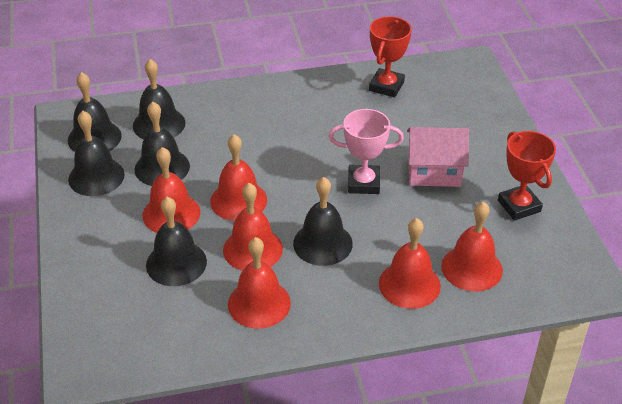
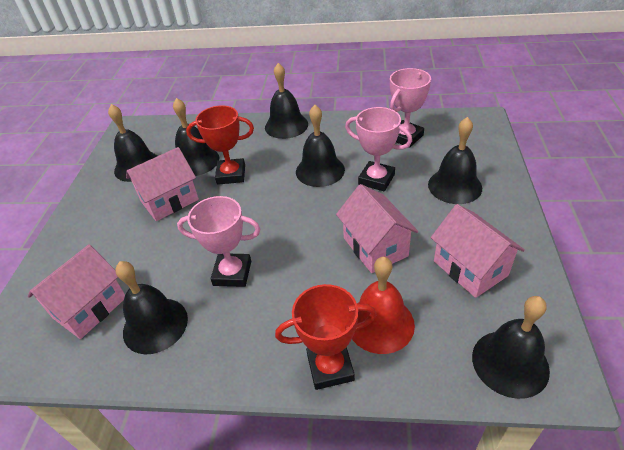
black bell: [68,72,122,152] [68,111,125,196] [133,59,185,139] [135,102,190,186] [146,197,207,286] [293,177,353,266] = 6 -> [108,104,157,182] [115,261,188,354] [173,98,219,176] [265,63,308,139] [296,105,345,187] [428,117,482,204] [472,296,550,399] = 7
pink house: [407,127,469,187] = 1 -> [28,244,125,339] [126,147,199,221] [336,184,418,273] [431,204,525,298] = 4
pink trophy: [329,109,404,194] = 1 -> [177,196,261,287] [345,107,412,191] [390,68,431,148] = 3
red bell: [143,147,200,233] [210,134,267,221] [223,183,283,271] [228,237,291,329] [379,218,441,309] [441,202,503,292] = 6 -> [352,257,415,354] = 1

